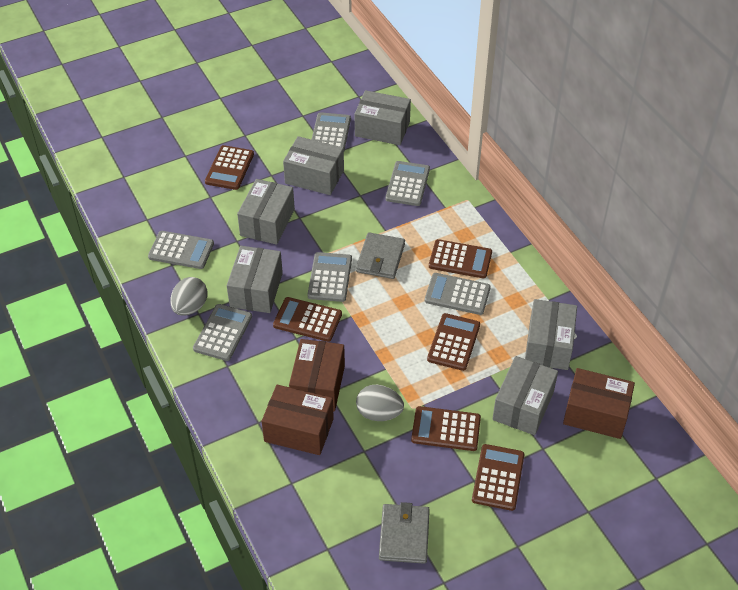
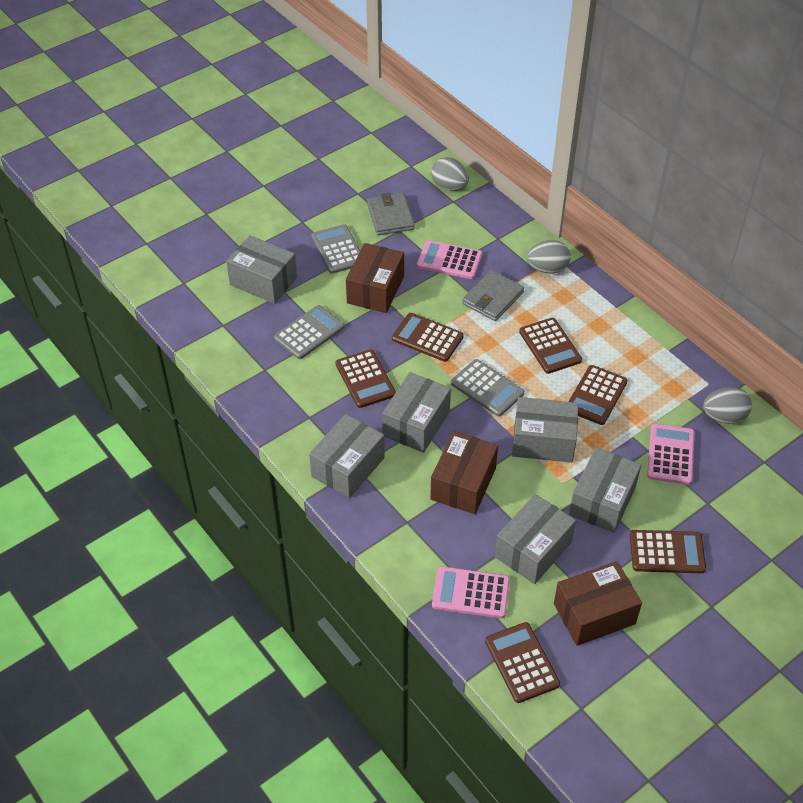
grey calculator: [148,231,214,269] [193,304,252,361] [308,252,352,302] [311,112,351,150] [385,161,430,206] [425,273,491,315] = 6 -> [274,305,344,359] [311,224,360,274] [451,359,524,416] = 3
grey egg: [170,277,207,316] [356,385,404,421] = 2 -> [431,157,469,190] [526,240,571,274] [703,387,752,424] = 3
pink calculator: none = 0 -> [417,240,482,279] [432,566,510,618] [647,424,694,485] = 3

